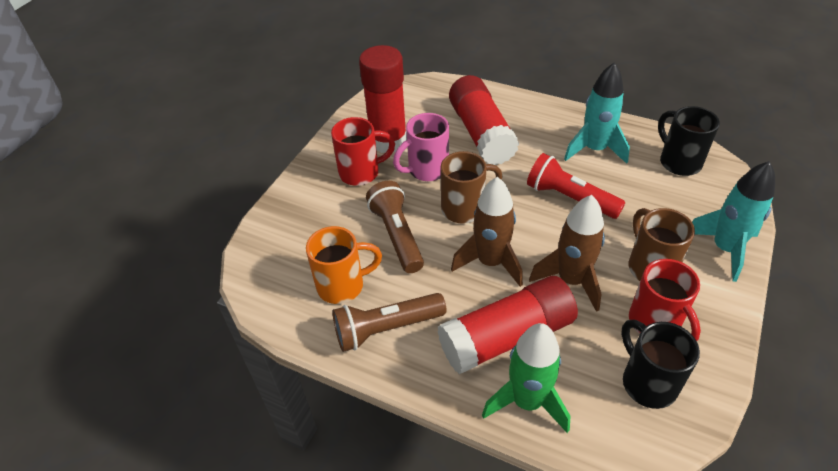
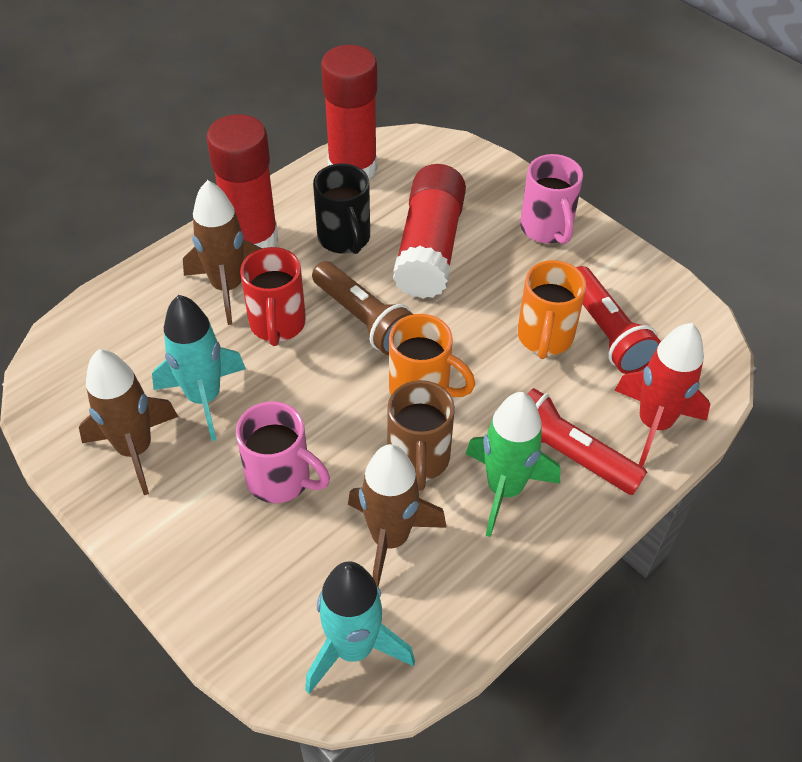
black mug: [621,320,700,409] [658,106,720,176] = 2 -> [313,163,370,254] = 1
brown flashlight: [332,293,447,352] [366,181,424,273] = 2 -> [312,261,413,355] = 1
brown mug: [441,151,502,224] [628,208,695,281] = 2 -> [388,380,455,491] = 1
brown rocket: [451,177,523,287] [529,195,605,312] = 2 -> [79,349,178,495] [183,180,262,325] [348,444,447,587] = 3
orange mug: [306,226,382,304] = 1 -> [389,314,475,397] [517,260,586,359] = 2
pink mug: [393,113,449,181] = 1 -> [236,401,330,503] [520,154,583,244] = 2
red flashlight: [527,153,625,219] = 1 -> [528,388,647,495] [576,266,661,374] = 2
red mug: [331,117,395,186] [629,259,701,341] = 2 -> [240,247,306,346] = 1
red rocket: none = 0 -> [615,323,710,467] = 1

